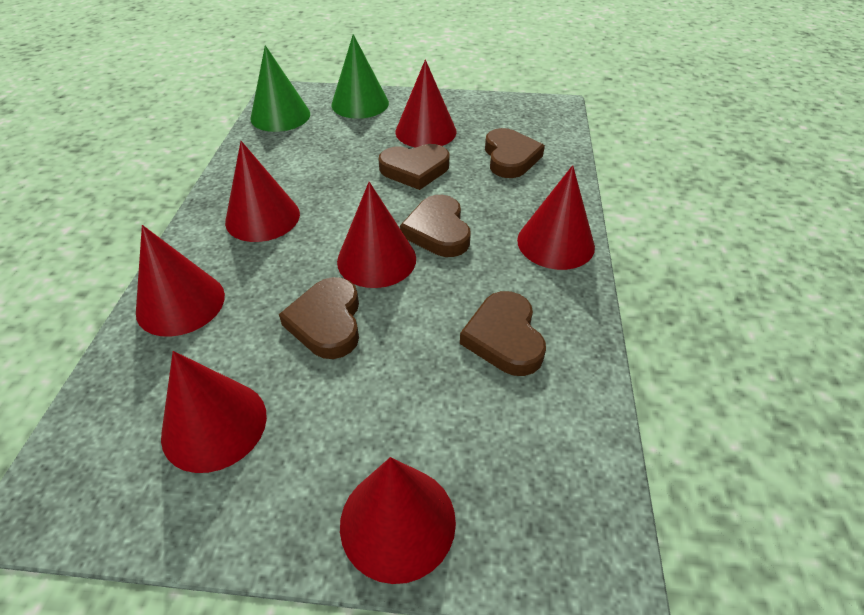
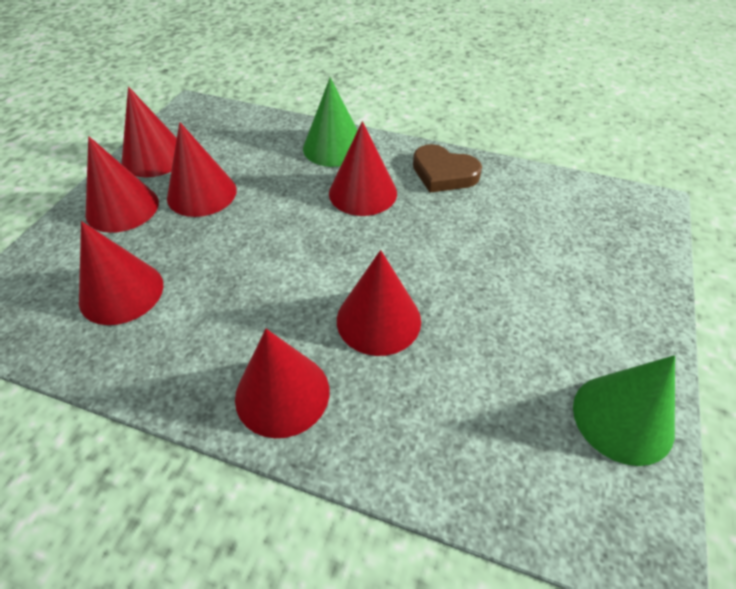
brown heart: [279,277,359,359] [378,144,450,190] [400,195,471,257] [460,291,546,376] [485,128,545,178] = 5 -> [413,144,482,193] = 1

